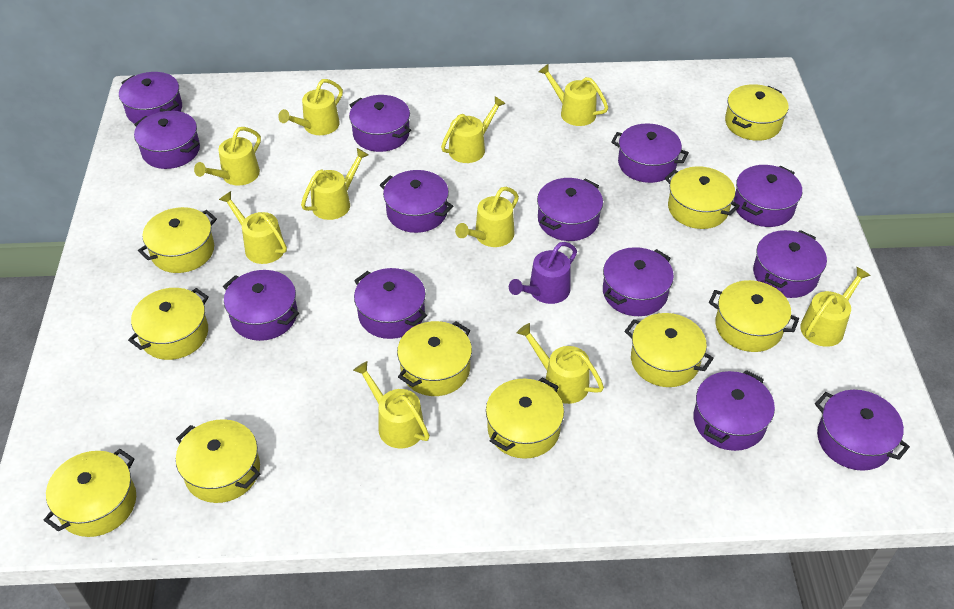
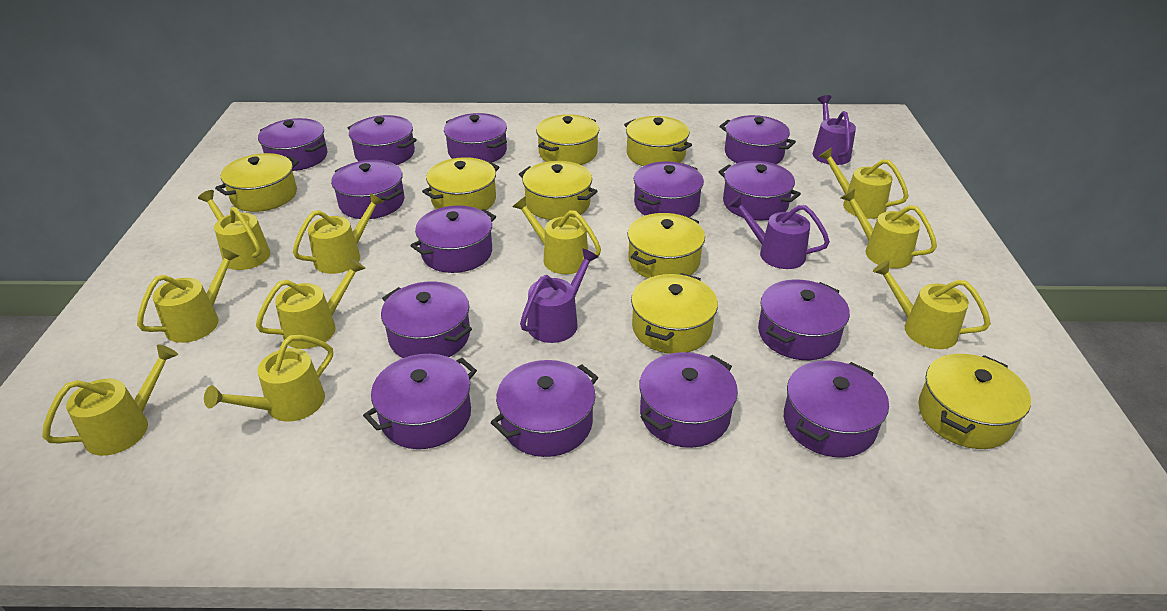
purple pot: [119,72,182,124] [134,111,200,169] [223,270,299,341] [349,95,411,152] [354,268,427,339] [380,170,453,233] [537,178,603,241] [603,247,674,316] [611,123,689,183] [693,370,775,451] [734,165,802,227] [753,230,827,298] [815,390,910,471] = 13 -> [258,118,327,171] [331,160,404,219] [348,115,417,165] [363,354,477,449] [381,281,472,358] [411,205,496,273] [444,113,507,162] [491,360,598,457] [634,161,704,217] [639,352,738,448] [719,115,796,164] [719,161,801,220] [758,279,850,360] [784,361,889,457] = 14
purple watering can: [509,242,577,304] = 1 -> [520,248,598,343] [728,195,830,269] [813,95,856,165] = 3
yellow pot: [44,449,136,537] [128,288,209,360] [138,207,217,273] [176,419,260,503] [397,321,472,396] [486,377,564,459] [625,313,714,387] [665,166,740,229] [709,280,799,352] [725,84,788,141] = 10 -> [215,153,299,212] [422,157,499,210] [519,161,598,220] [536,114,599,165] [624,116,692,166] [627,213,705,278] [631,273,718,354] [918,354,1031,449] = 8

